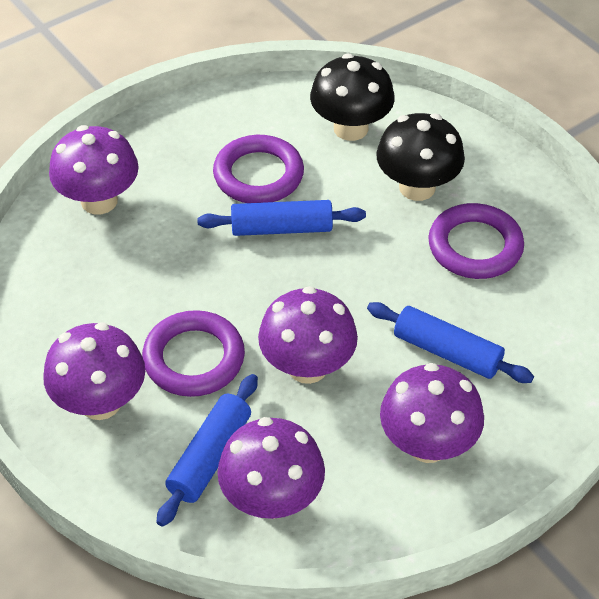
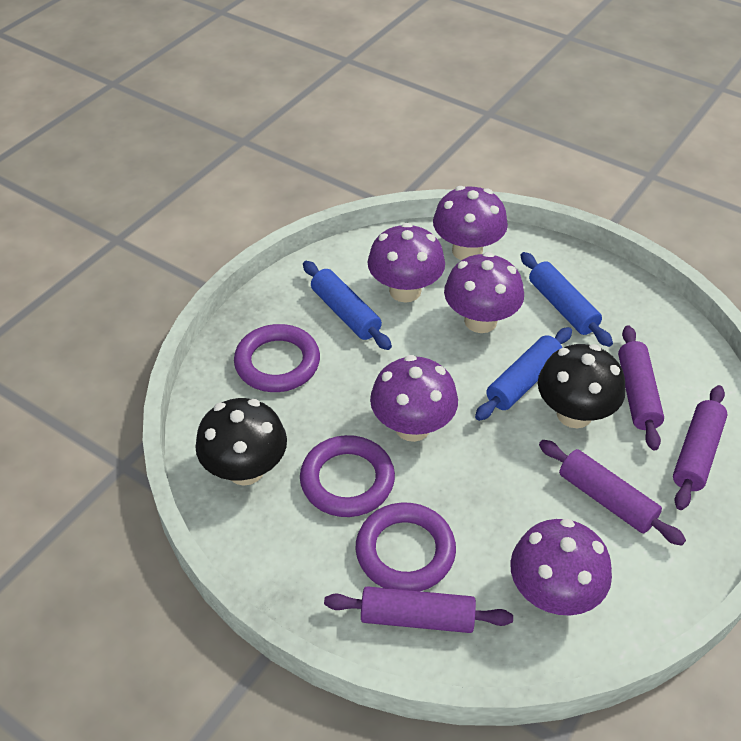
purple rolling pin: none = 0 -> [324,586,513,633] [539,440,686,546] [618,325,664,451] [673,385,728,510] = 4

